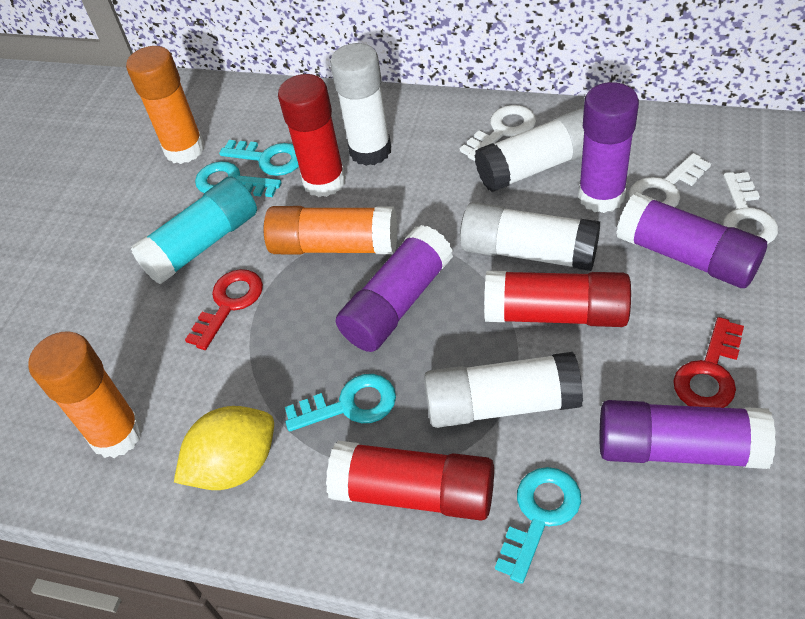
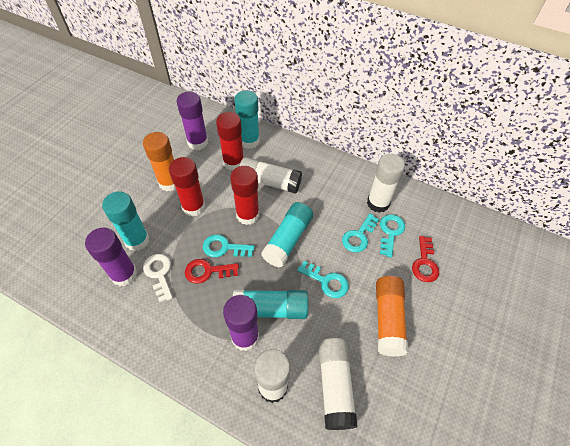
orange glue stick: [28,331,143,458] [126,46,205,164] [263,206,397,255] = 3 -> [143,132,176,191] [376,276,408,357] = 2
purple glue stick: [336,225,453,352] [578,82,639,213] [600,400,776,469] [616,192,767,288] = 4 -> [85,228,138,287] [176,92,208,150] [223,295,259,351] = 3
turquoise glue stick: [130,177,257,285] = 1 -> [102,191,150,251] [233,290,308,319] [234,90,260,149] [261,202,313,267] = 4
white key: [460,105,536,161] [629,153,711,207] [723,172,778,244] = 3 -> [143,254,173,302] = 1
yellow lemon: [174,406,274,490] = 1 -> none = 0

